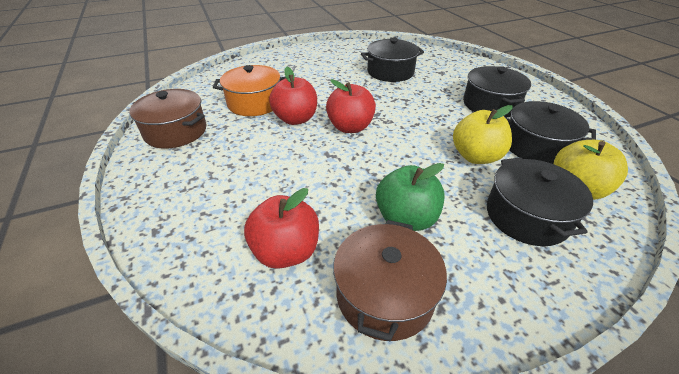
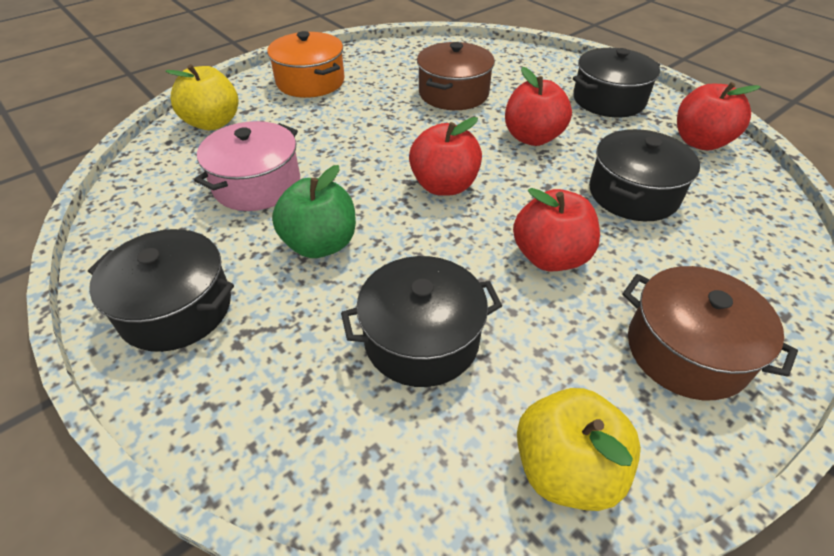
pink pot: none = 0 -> [194,121,300,211] = 1
red apple: [244,188,319,269] [269,67,317,125] [326,79,376,133] = 3 -> [409,117,482,196] [505,67,572,146] [513,188,600,271] [677,82,761,151] = 4

